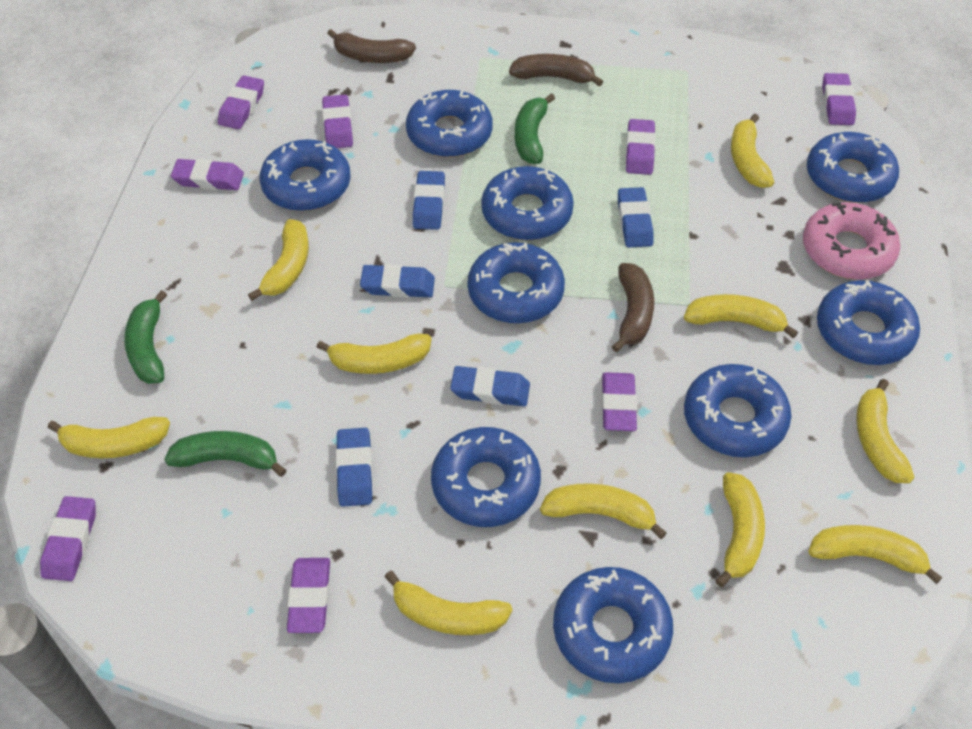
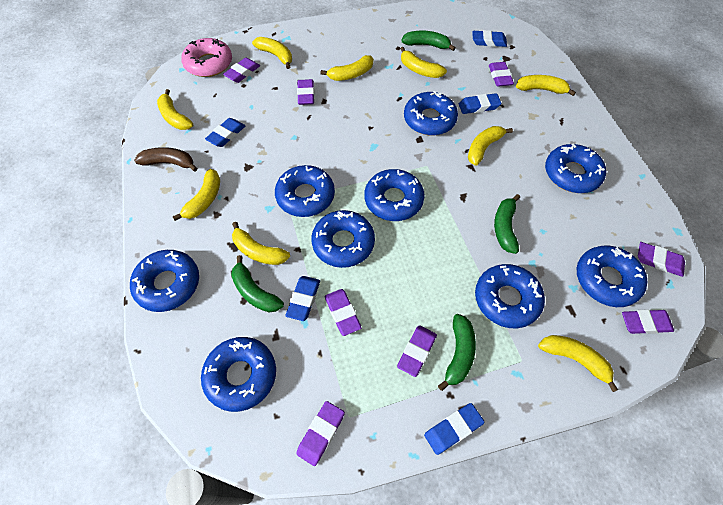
brown banana: [327,29,416,63] [509,54,603,86] [611,263,654,352] = 3 -> [134,147,197,171] = 1
green banana: [124,290,167,384] [164,431,287,477] [515,93,555,164] = 3 -> [231,255,284,312] [401,31,456,51] [438,314,476,391] [494,194,520,254] = 4
yellow banana: [48,417,170,458] [248,219,309,301] [317,334,432,374] [385,570,512,635] [540,483,667,539] [684,294,798,338] [715,472,765,587] [731,114,774,188] [808,525,942,584] [856,379,914,483] = 10 -> [157,89,193,130] [172,169,220,221] [232,222,290,265] [252,37,292,69] [320,55,373,81] [400,47,447,78] [468,126,513,166] [516,75,576,96] [538,335,618,392] = 9

